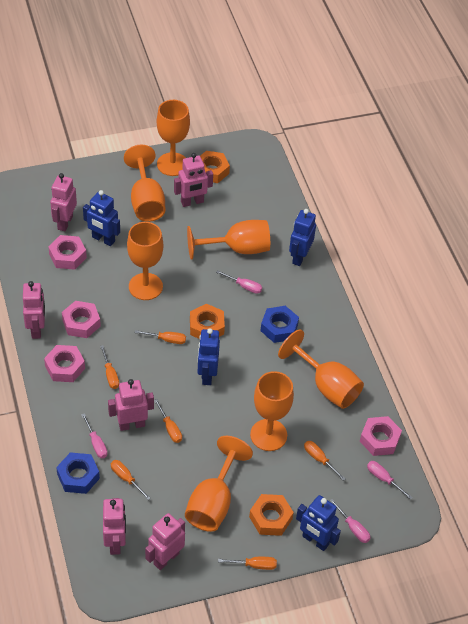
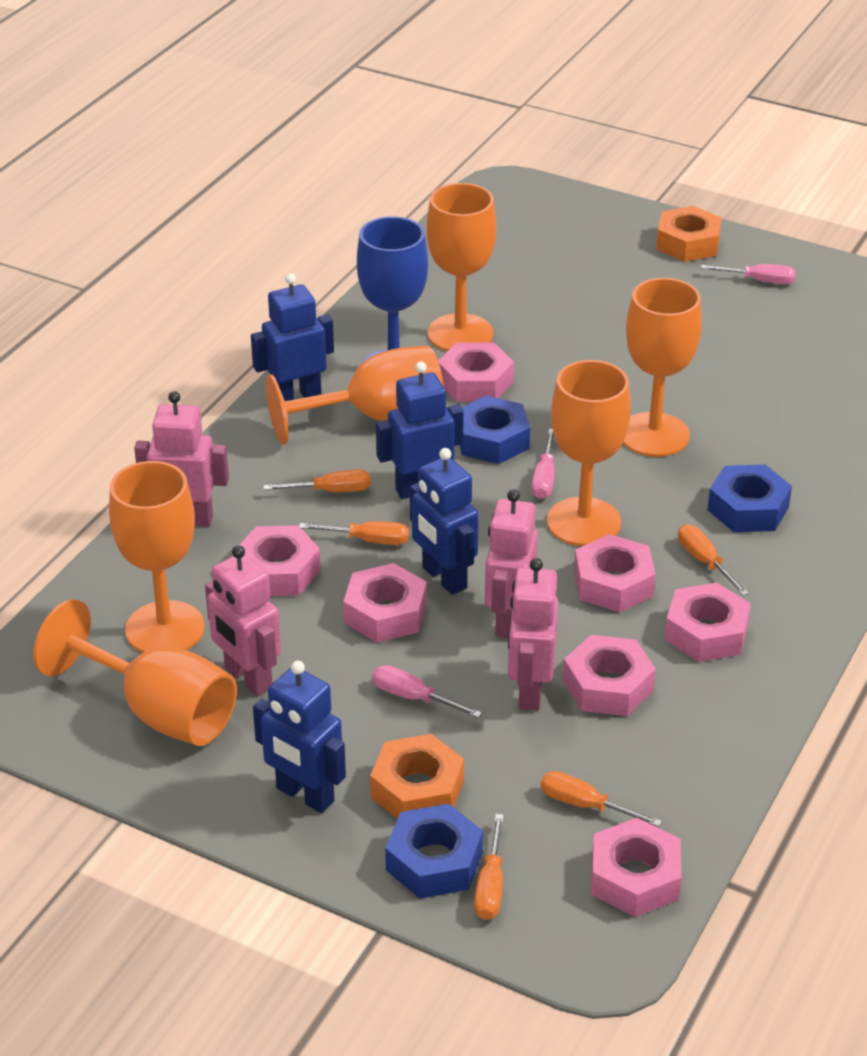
blue goblet: none = 0 -> [357,216,428,362] = 1
blue nut: [56,452,100,494] [261,306,299,343] = 2 -> [385,804,483,899] [459,396,530,464] [708,465,792,532] = 3
orange goblet: [124,145,165,222] [127,222,163,300] [157,100,190,176] [185,436,253,532] [187,220,270,260] [250,371,294,451] [278,329,364,409] = 7 -> [33,599,237,746] [109,461,205,653] [266,346,444,445] [427,183,496,351] [547,360,631,546] [623,278,702,457] = 6
orange nut: [190,304,225,339] [200,151,230,183] [249,494,294,536] = 3 -> [370,734,464,819] [656,206,722,262] = 2
orange screwdriver: [100,345,119,389] [111,460,151,500] [135,330,186,344] [154,399,182,443] [218,557,277,570] [304,441,346,481] = 6 -> [263,469,371,492] [299,521,409,545] [474,814,504,920] [541,771,662,827] [678,524,749,596] = 5
pink nut: [44,345,85,382] [48,235,87,270] [62,301,101,338] [360,416,402,456] = 4 -> [239,525,321,596] [343,563,427,643] [438,342,514,402] [563,635,656,716] [574,534,656,612] [591,818,682,917] [665,582,751,662] = 7
pink robot: [23,281,45,339] [50,173,77,231] [103,498,126,555] [108,379,154,431] [145,513,185,570] [174,153,213,207] = 6 -> [134,391,229,527] [205,545,281,696] [485,489,538,638] [508,558,558,710] = 4
pink screwdriver: [81,413,107,458] [216,270,262,294] [329,499,370,543] [367,461,413,500] = 4 -> [372,665,482,718] [532,429,555,499] [701,264,795,284] = 3

